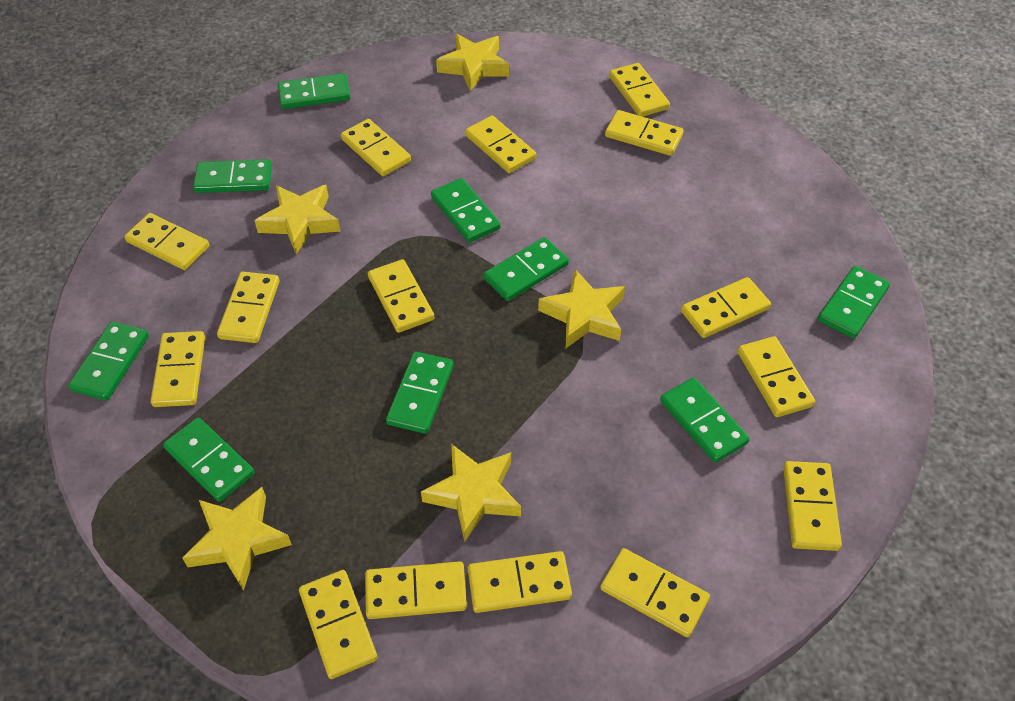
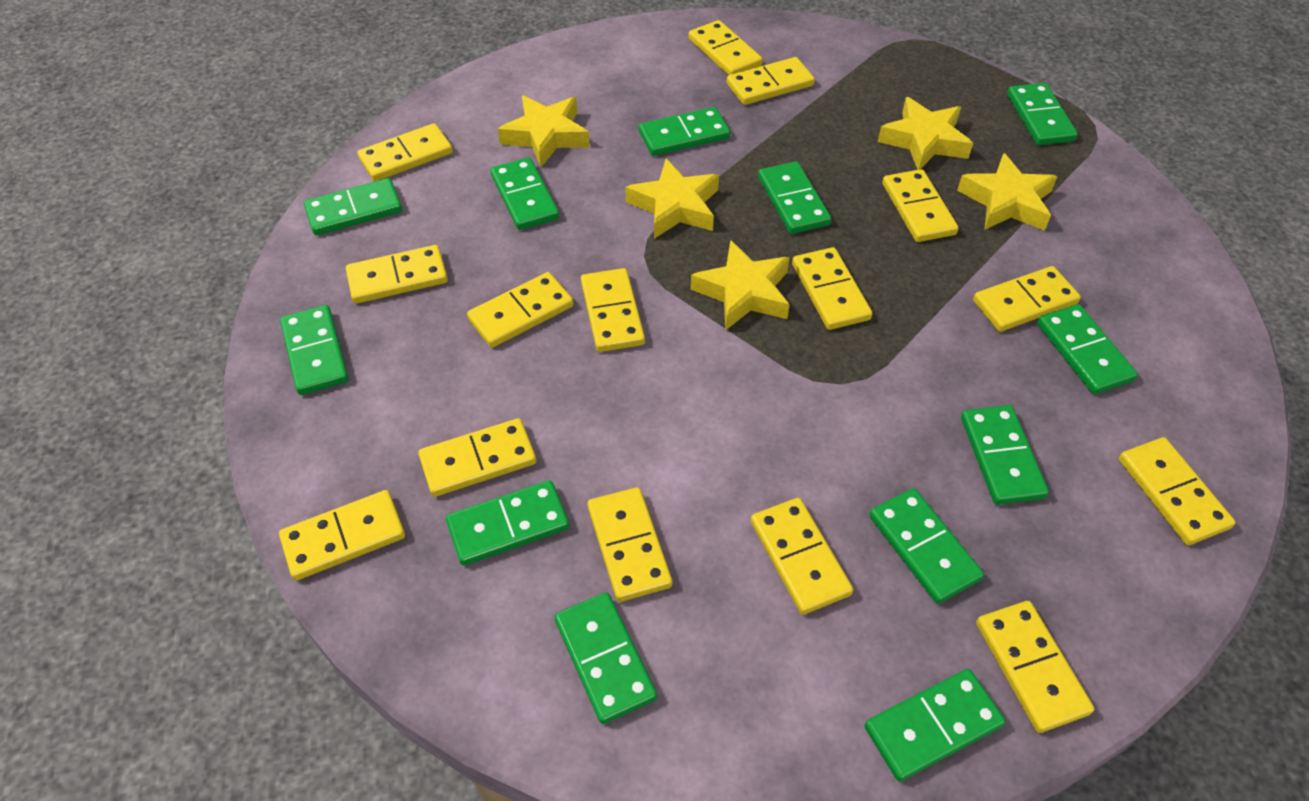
green domino: [68,321,149,400] [163,417,255,502] [193,159,272,193] [278,73,350,109] [386,352,454,434] [431,178,501,243] [484,237,569,301] [660,377,750,463] [818,266,890,338] = 9 -> [280,305,349,395] [304,178,402,235] [446,480,569,566] [490,158,559,230] [554,592,657,724] [639,107,730,156] [758,161,831,234] [864,669,1006,781] [869,488,984,604] [961,405,1049,505] [1007,83,1078,145] [1037,304,1138,394] = 12

